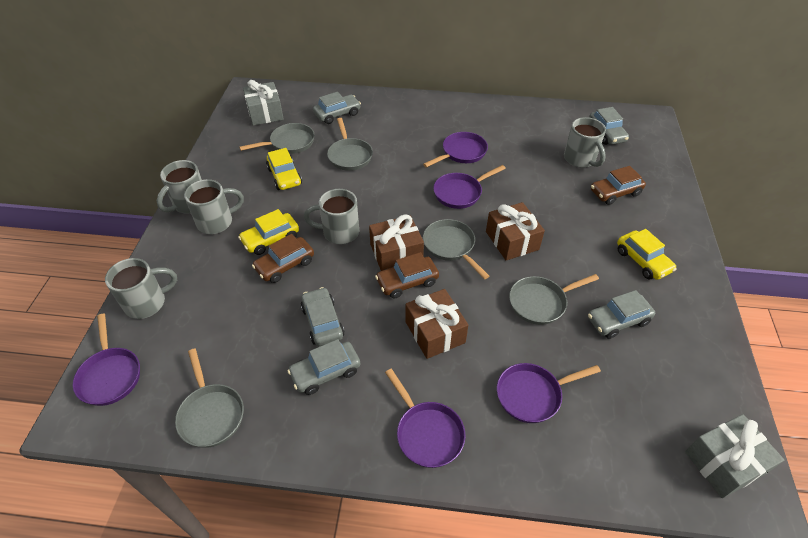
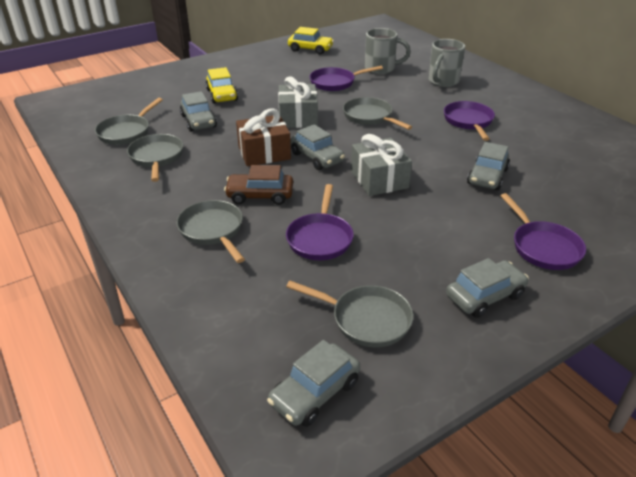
brown car: [252,234,314,283] [375,252,439,298] [591,166,646,205] = 3 -> [224,165,293,205] = 1
brown gift: [369,214,424,271] [406,289,468,359] [486,202,545,260] = 3 -> [236,109,291,166] = 1
grey mug: [105,258,177,319] [157,160,202,213] [184,179,244,234] [304,189,359,244] [564,117,606,168] = 5 -> [365,28,411,74] [428,39,465,87] = 2
purple pan: [73,314,140,406] [385,369,465,468] [423,132,488,168] [433,165,506,209] [497,363,601,423] = 5 -> [286,184,354,260] [310,66,383,91] [444,101,495,141] [501,193,586,270] = 4
yellow car: [238,209,299,255] [266,148,302,190] [617,229,677,280] = 3 -> [205,67,238,104] [288,27,334,55] = 2

